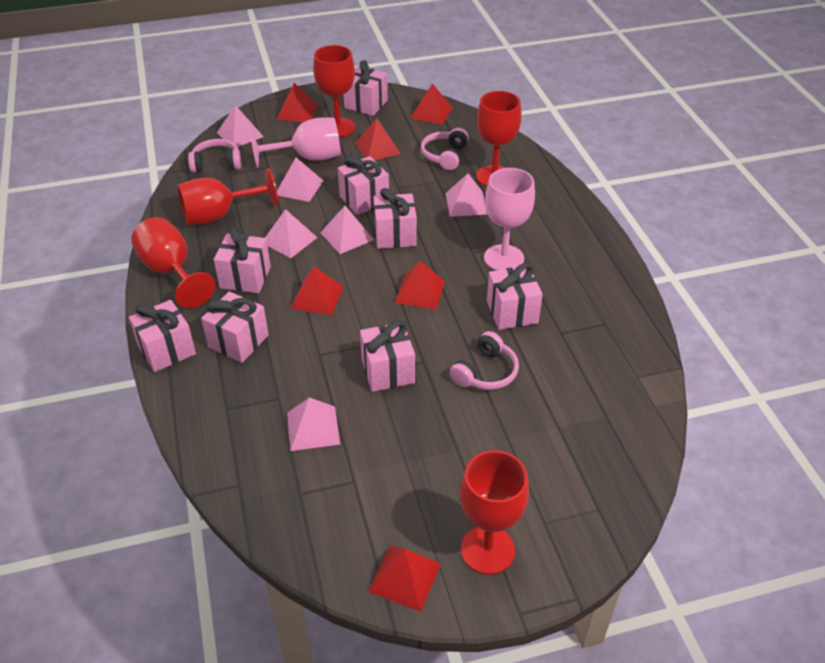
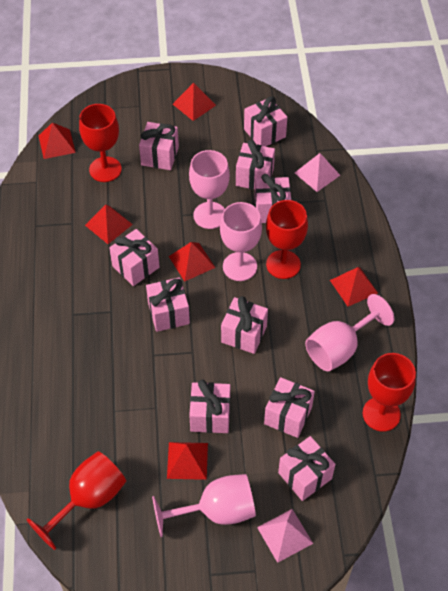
pink gift: [129,300,196,372] [201,291,269,363] [214,228,271,293] [338,156,389,215] [344,60,388,116] [360,320,415,392] [373,188,417,249] [487,263,543,330] = 8 -> [109,229,160,286] [139,122,179,170] [146,277,190,332] [189,380,230,433] [221,296,268,354] [236,139,275,190] [244,97,287,147] [254,174,291,223] [264,377,315,438] [278,436,335,501] = 10
pink goblet: [250,117,341,168] [484,168,535,271] = 2 -> [152,474,256,537] [189,150,230,229] [220,202,262,281] [305,294,394,371] = 4
pink headphones: [188,139,241,173] [421,128,469,170] [450,331,519,390] = 3 -> none = 0
pink pyramid: [217,105,264,147] [265,209,317,258] [277,158,323,202] [287,397,340,451] [320,206,374,254] [445,173,488,217] = 6 -> [257,509,313,563] [295,153,340,192] = 2
red goblet: [131,217,215,308] [178,168,278,225] [313,45,355,137] [460,450,529,575] [476,91,522,186] = 5 -> [27,451,126,550] [79,104,122,182] [266,200,308,279] [363,353,416,432] = 4

